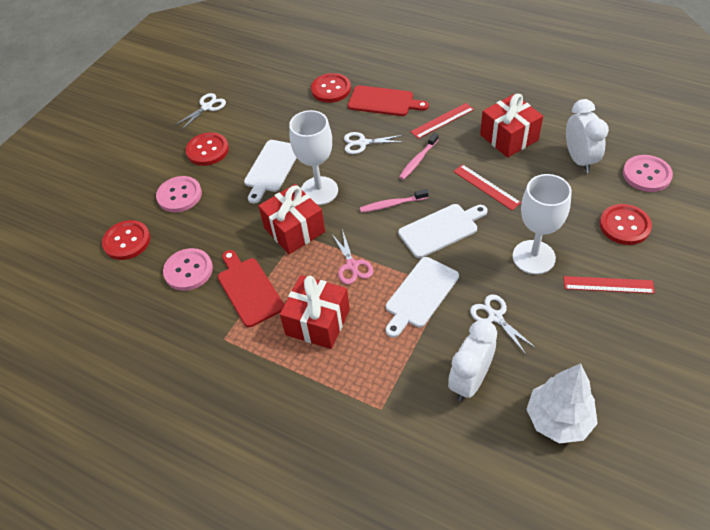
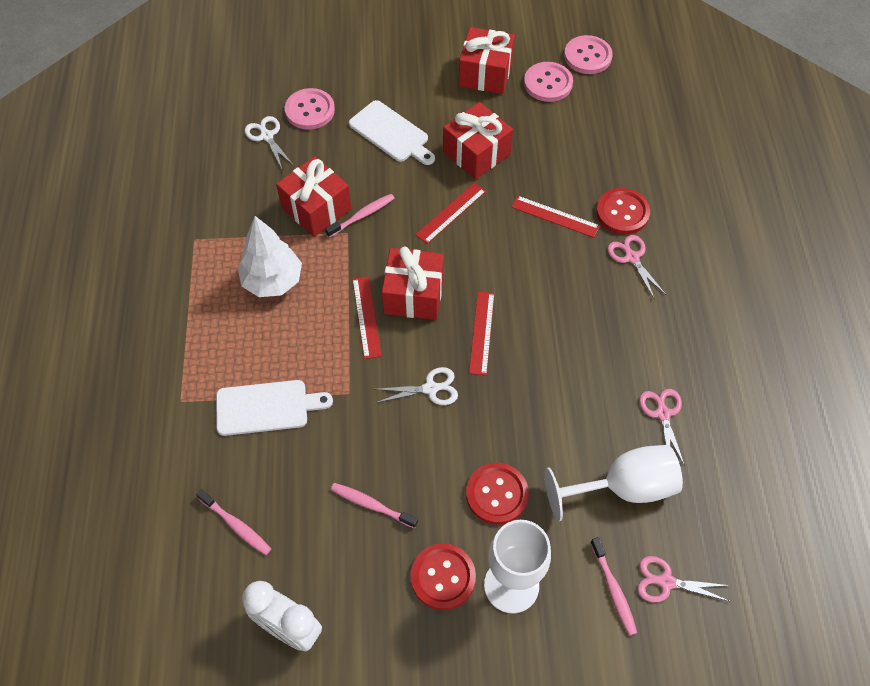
pink scissors: [331,229,373,284] = 1 -> [607,235,666,300] [637,556,731,602] [639,389,685,466] = 3
pink toothbrush: [360,189,428,213] [399,133,439,180] = 2 -> [196,489,271,555] [325,194,395,238] [331,483,418,528] [590,537,637,636] = 4
red button: [102,220,150,260] [186,132,229,166] [311,73,351,103] [599,204,652,245] = 4 -> [410,543,476,610] [466,463,529,525] [596,188,650,235] = 3
red cutting board: [218,250,284,327] [348,85,429,116] = 2 -> none = 0
red gift: [258,184,325,254] [280,275,350,349] [480,94,543,158] = 3 -> [276,156,352,237] [382,247,444,320] [443,102,513,180] [459,27,515,94] = 4
red ruler: [410,103,474,139] [453,164,521,210] [564,276,655,294] = 3 -> [352,276,382,359] [416,183,486,244] [469,292,495,375] [512,196,600,238] = 4
white clock: [448,320,497,401] [566,99,609,173] = 2 -> [242,581,322,651] = 1
white cutting board: [244,140,296,204] [386,257,459,337] [398,204,487,258] = 3 -> [216,380,333,436] [349,100,435,165] = 2
white scissors: [174,93,226,130] [344,132,405,154] [470,294,537,354] = 3 -> [245,116,294,171] [374,367,458,405] = 2

